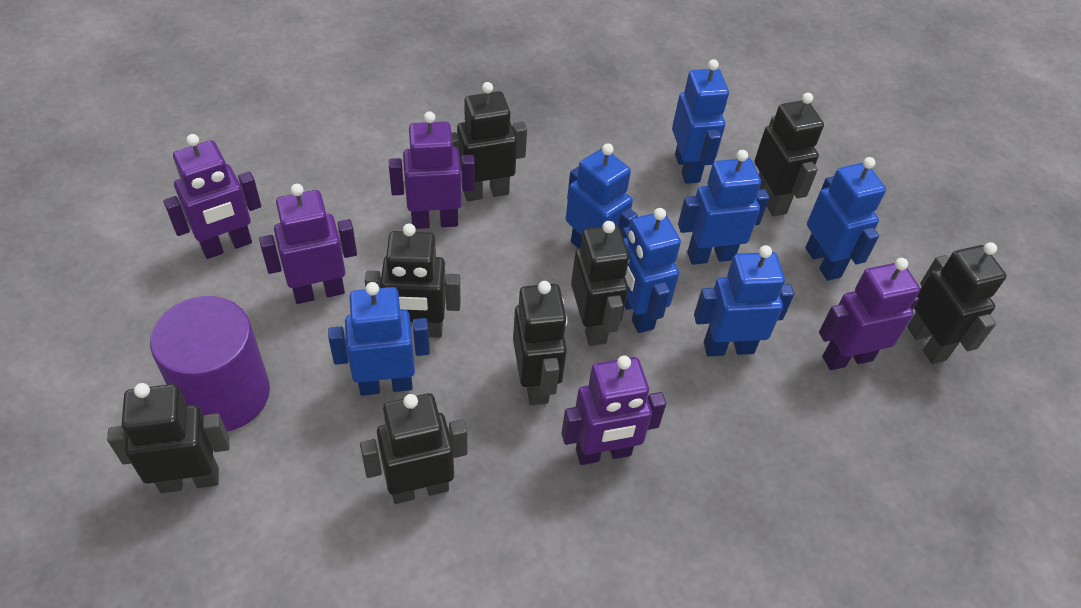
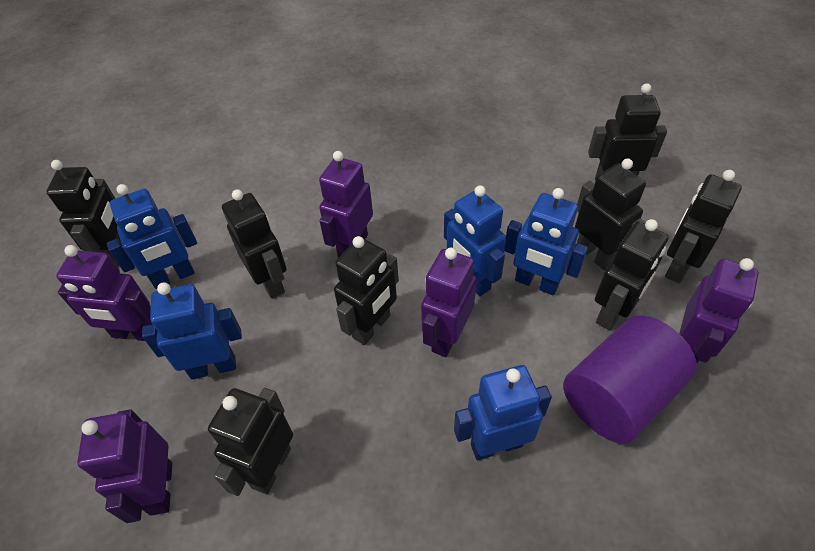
blue robot: [328,282,430,396] [566,143,638,249] [622,208,681,333] [672,59,729,184] [678,150,769,265] [694,245,794,356] [805,157,886,281] = 7 -> [107,184,197,289] [142,282,242,380] [444,186,506,296] [454,365,552,461] [504,188,588,295] = 5

